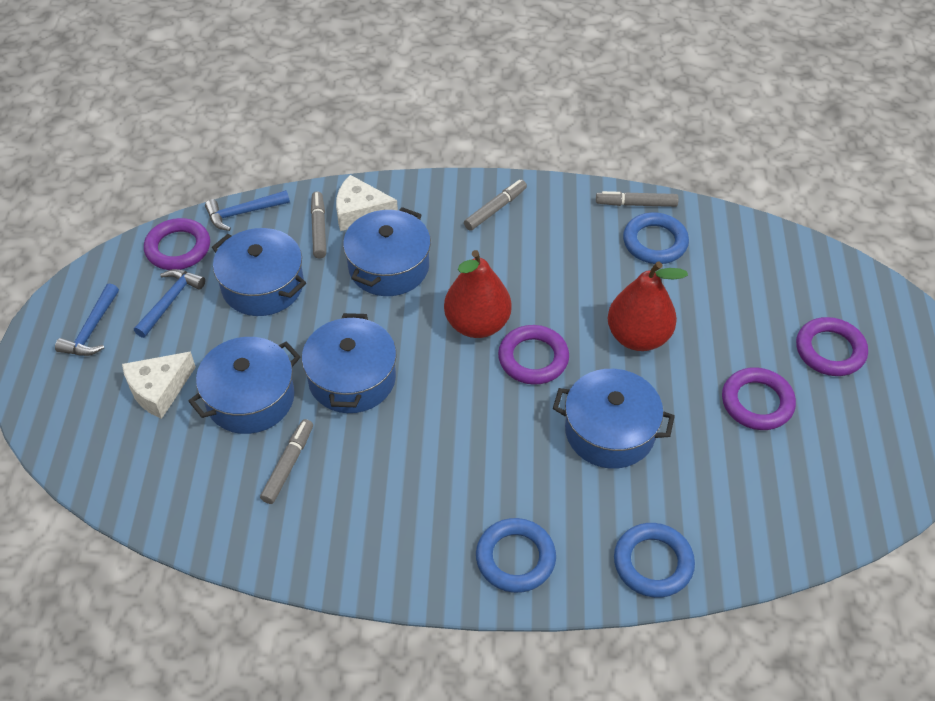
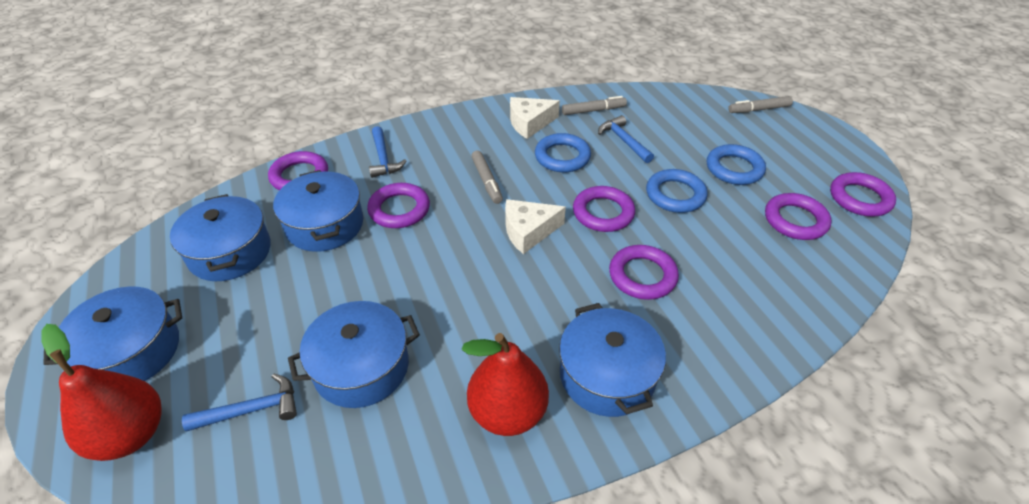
grey marker: [260,419,313,504] [311,191,326,258] [464,180,527,231] [596,191,679,207] = 4 -> [471,150,503,204] [562,96,627,115] [728,96,793,113] = 3
purple ring: [144,218,210,270] [498,325,569,385] [722,367,796,430] [796,317,868,376] = 4 -> [268,151,328,190] [367,183,430,228] [573,186,635,232] [609,245,679,300] [765,193,832,240] [830,172,896,217] = 6

